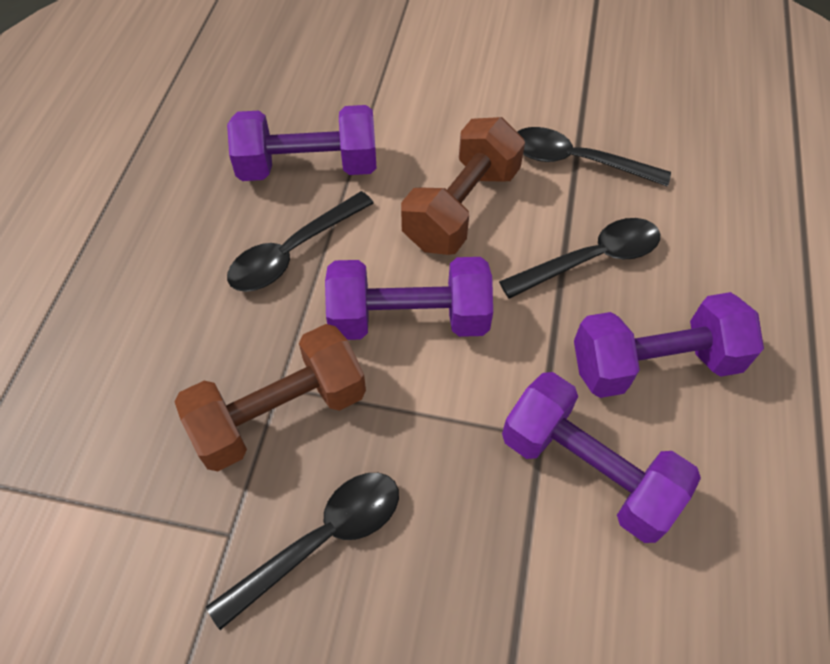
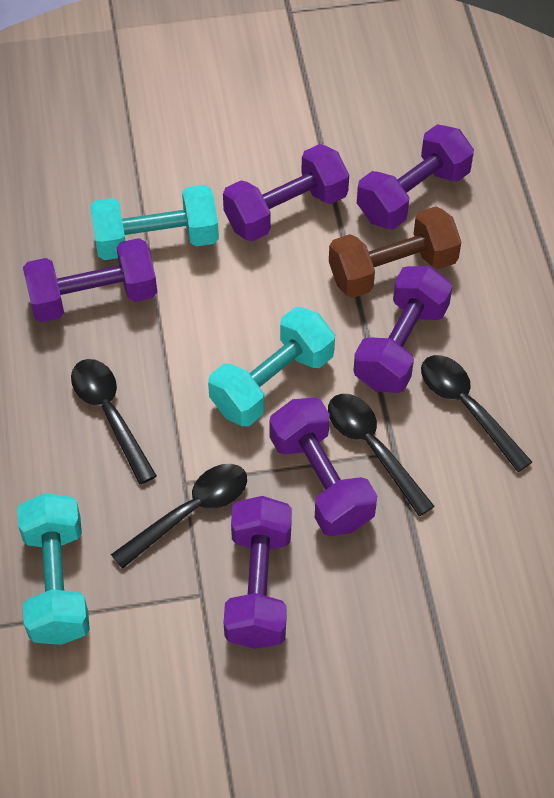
brown dumbbell: [174,324,366,471] [401,117,525,255] = 2 -> [329,206,461,298] = 1
purple dumbbell: [227,105,376,181] [325,257,493,340] [502,372,701,543] [574,292,764,398] = 4 -> [23,238,157,322] [223,144,349,241] [223,496,292,649] [269,398,377,536] [353,266,452,393] [357,124,474,230] = 6
turquoise dumbbell: none = 0 -> [17,493,90,645] [90,185,219,260] [208,307,335,427] = 3

